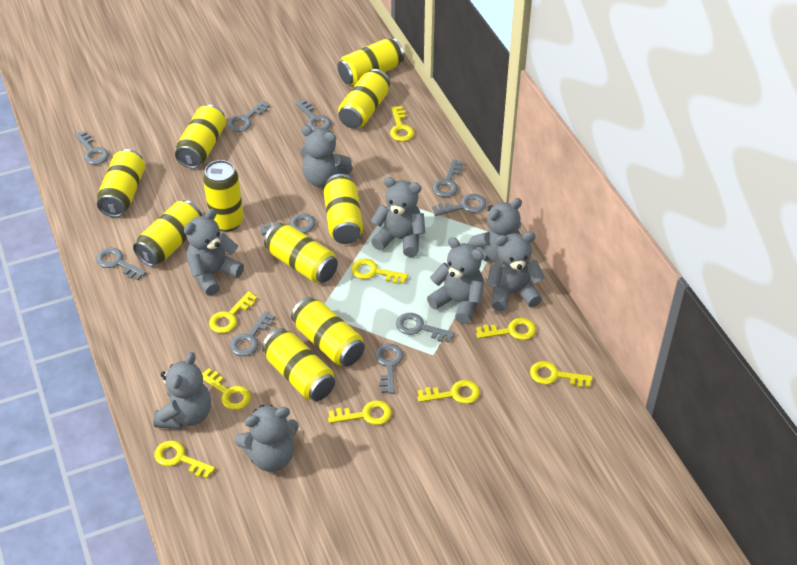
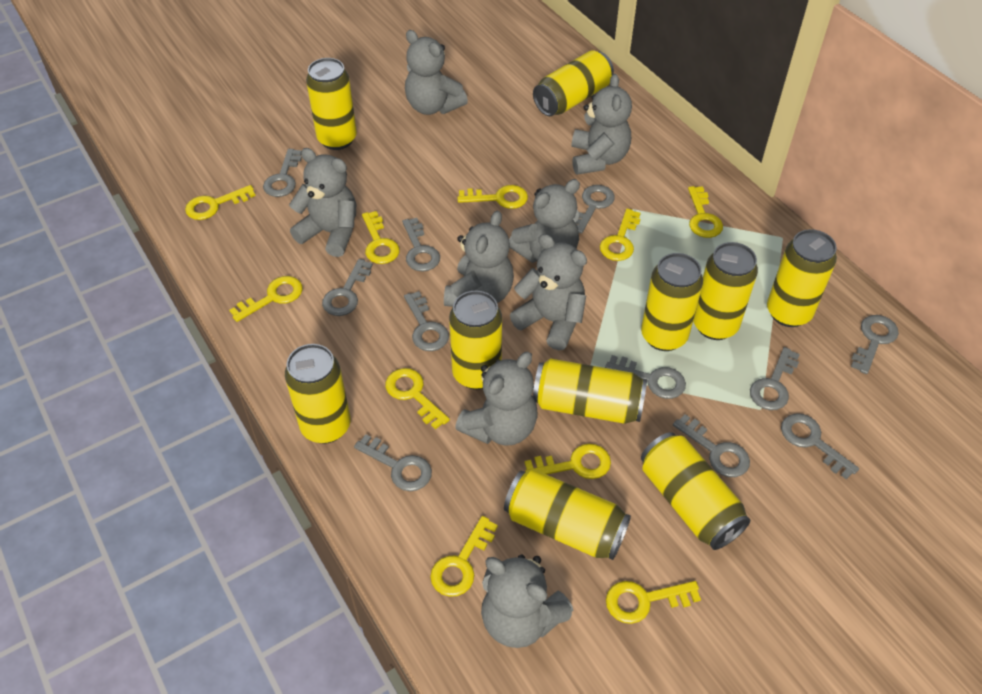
grey key: [75,131,109,165] [96,248,146,280] [228,100,270,132] [230,311,275,356] [260,214,316,235] [295,99,331,130] [375,344,404,394] [396,313,455,343] [432,159,463,197] [432,194,486,216] = 10 -> [263,149,302,197] [322,259,373,316] [354,434,432,491] [402,218,440,272] [404,291,449,351] [575,185,615,234] [605,355,686,399] [673,414,750,477] [750,347,800,410] [781,413,859,479] [851,315,899,374] = 11
yellow key: [154,440,215,479] [202,368,251,410] [209,291,258,333] [328,400,392,425] [351,259,408,284] [390,106,414,141] [418,380,480,404] [476,318,536,340] [530,361,593,388] = 9 -> [185,185,256,220] [229,276,303,322] [362,211,400,264] [385,368,450,429] [430,516,498,597] [457,185,528,209] [525,444,611,479] [600,209,641,261] [606,581,701,624] [688,186,723,238] = 10

